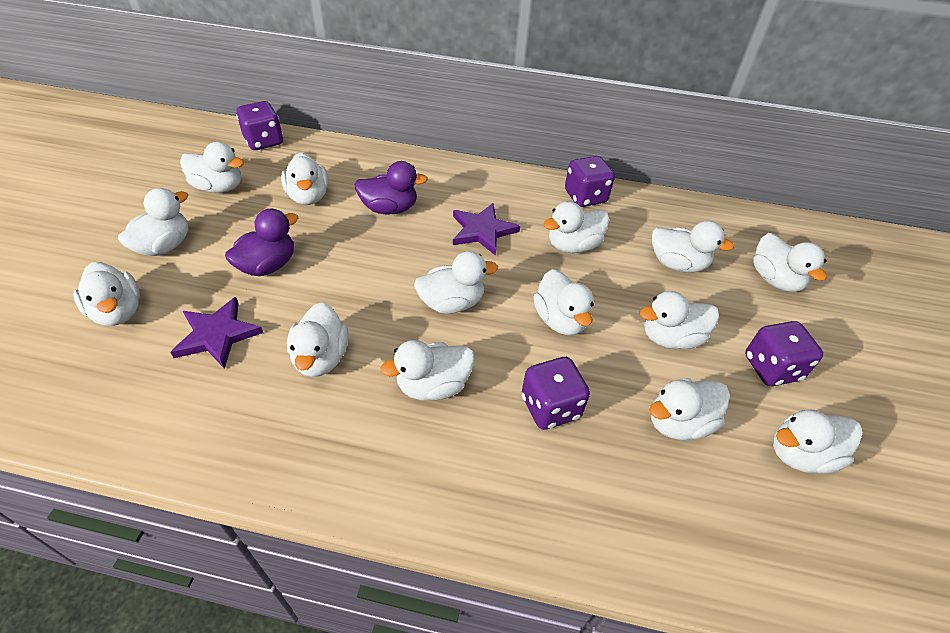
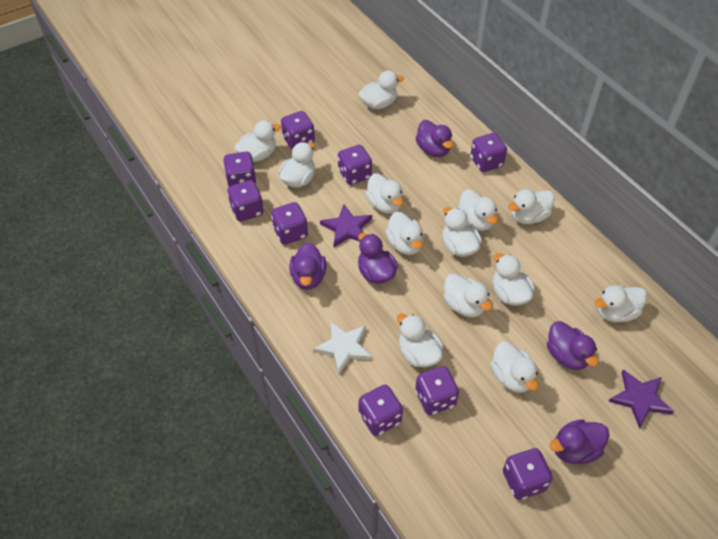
purple dice: [236,101,283,150] [522,357,590,430] [565,156,615,207] [745,321,823,386] = 4 -> [223,152,257,187] [227,180,264,222] [271,202,308,245] [281,111,315,150] [338,145,372,185] [359,385,403,436] [415,366,459,415] [470,133,507,172] [503,448,553,500] = 9
purple duck: [225,209,298,276] [354,161,428,215] = 2 -> [289,242,326,290] [358,233,398,284] [416,120,453,157] [547,321,598,370] [549,419,610,464] = 5
white duck: [73,262,140,326] [118,188,188,256] [180,142,244,193] [281,153,328,205] [287,302,348,377] [380,340,475,400] [414,251,498,314] [533,269,594,335] [543,201,609,253] [640,291,719,349] [649,378,730,440] [652,221,734,273] [753,233,827,292] [773,410,863,474] = 14 -> [234,120,281,162] [278,142,315,188] [359,71,404,109] [365,173,403,214] [385,212,424,255] [397,314,443,367] [442,207,482,257] [443,273,492,317] [457,189,498,231] [491,342,538,393] [493,253,534,306] [508,189,555,224] [595,285,647,322] = 13
white star: none = 0 -> [313,321,372,374] = 1

